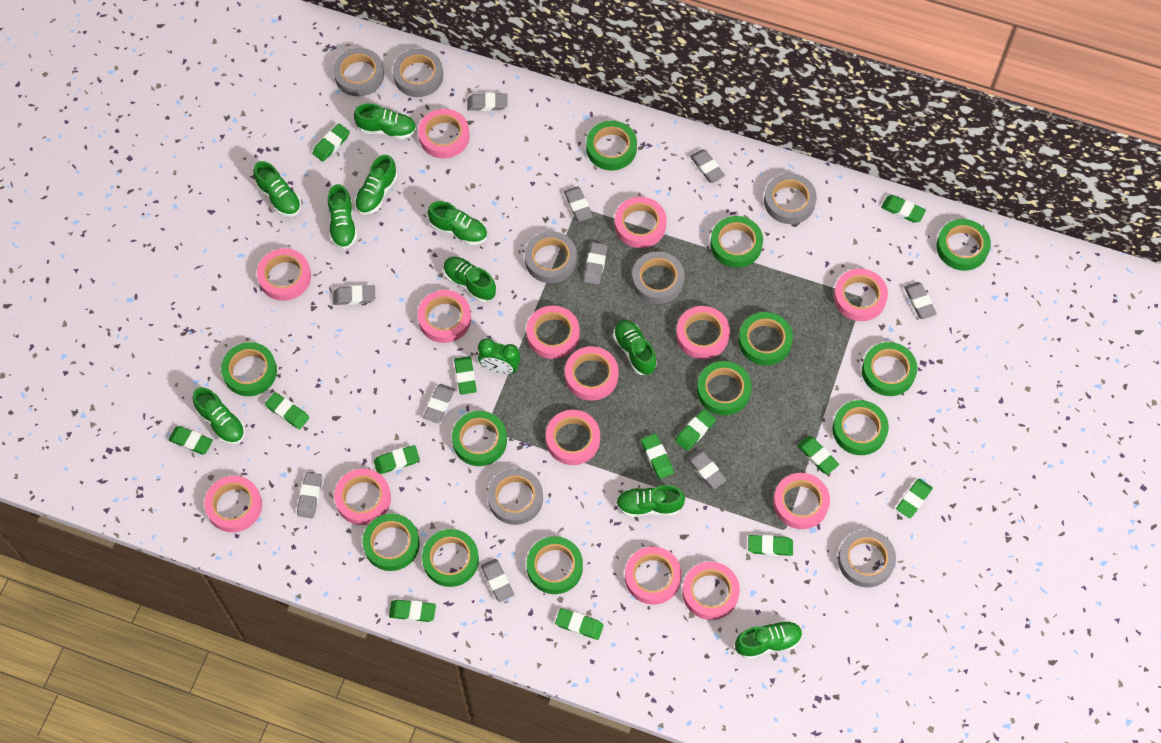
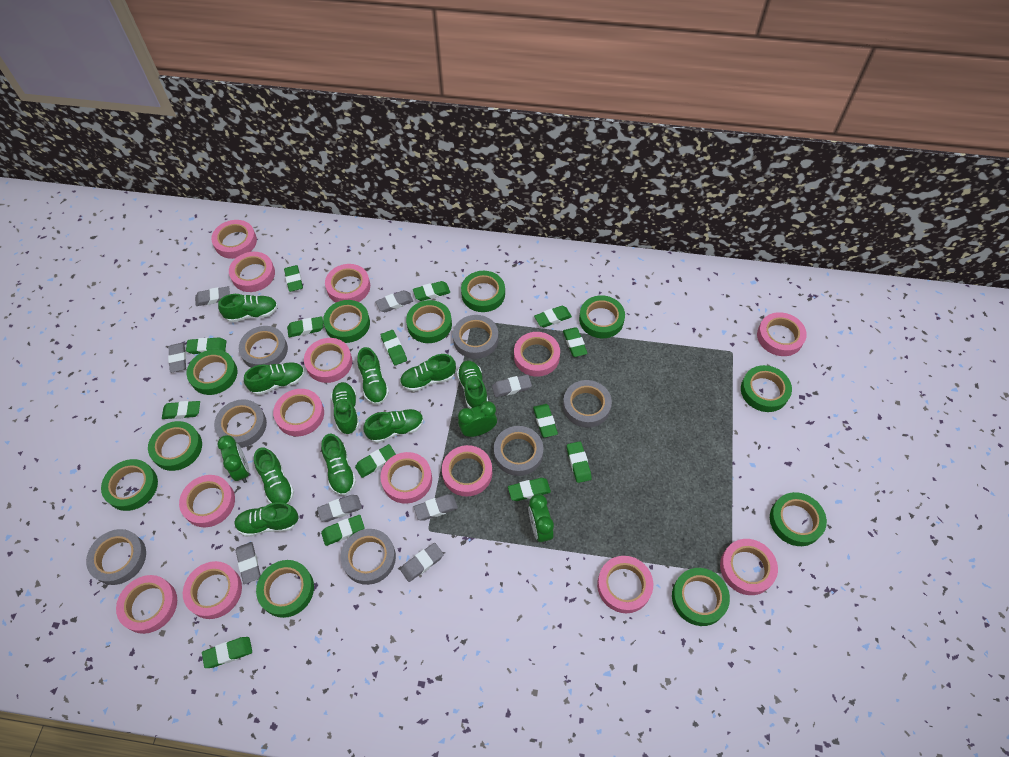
green clock: [478,338,521,374] = 1 -> [217,435,249,483] [458,401,497,437] [528,494,554,544] = 3
green eraser: [168,426,213,454] [265,392,309,429] [312,123,350,162] [374,445,420,474] [389,600,436,622] [454,356,477,395] [555,608,604,640] [641,434,674,479] [675,409,716,451] [748,535,793,556] [797,436,839,474] [881,195,926,223] [896,479,933,518] = 13 -> [162,401,200,419] [186,337,226,354] [202,637,252,668] [284,265,303,292] [287,316,324,337] [321,515,365,546] [355,444,396,478] [381,330,407,365] [413,281,450,301] [508,478,551,501] [533,404,558,438] [534,306,572,327] [563,327,587,357] [567,441,592,483] = 14
green tape: [221,342,277,396] [363,514,420,571] [422,529,479,587] [452,411,507,466] [527,536,583,594] [586,121,637,171] [697,361,752,415] [710,216,763,268] [739,312,793,365] [832,400,889,455] [862,342,917,396] [936,219,991,271] = 12 -> [101,459,158,511] [148,421,202,471] [187,349,237,395] [256,560,314,618] [323,300,370,343] [406,300,452,343] [461,271,505,312] [579,295,625,338] [672,568,730,626] [741,365,792,412] [770,492,827,546] = 11
grey eraser: [297,472,322,518] [333,285,375,305] [423,384,455,423] [467,93,508,111] [481,559,514,602] [564,187,593,222] [584,242,607,285] [687,450,727,489] [690,149,725,183] [904,282,937,319] = 10 -> [168,342,186,373] [195,286,230,306] [236,542,260,584] [317,495,362,522] [375,290,413,312] [400,543,444,582] [414,494,458,521] [492,375,532,397] = 8

